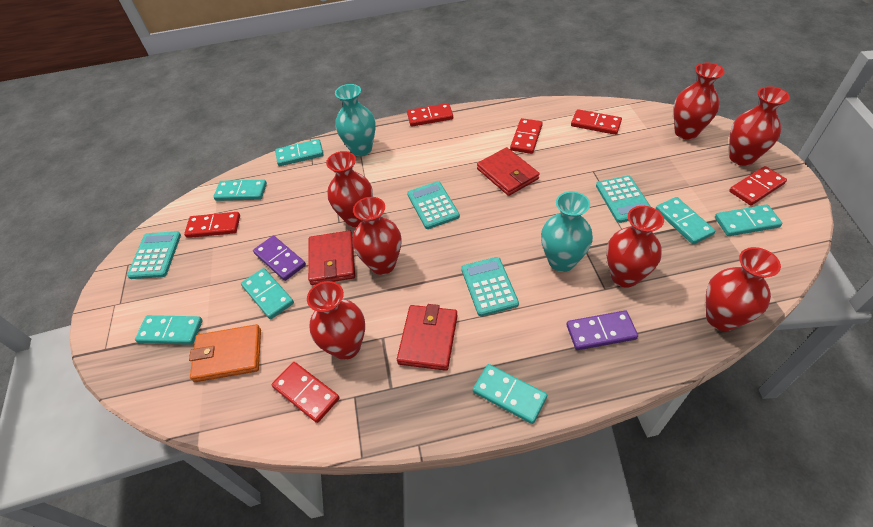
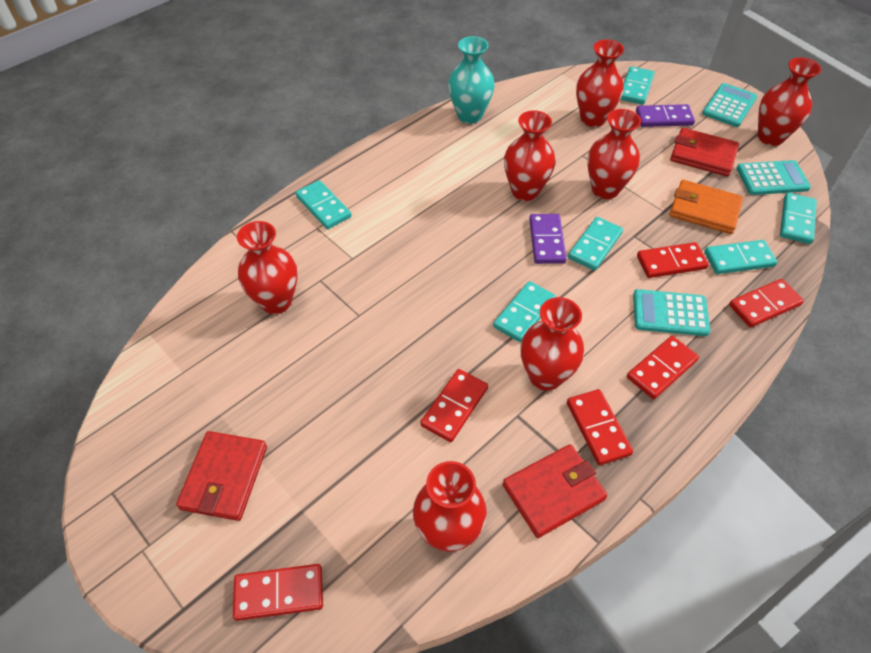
turquoise calculator: [127,231,181,279] [407,181,460,229] [461,257,519,316] [596,175,651,223] = 4 -> [633,289,710,336] [702,83,757,127] [736,160,811,195] = 3
turquoise domino: [135,315,203,345] [213,180,267,201] [241,268,294,319] [275,139,323,166] [473,364,547,424] [655,197,716,244] [715,205,782,236] = 7 -> [295,180,352,229] [493,281,556,342] [568,217,623,271] [620,66,654,105] [704,240,777,274] [780,193,817,244] = 6
turquoise vase: [335,84,376,157] [541,191,593,272] = 2 -> [448,36,495,124] = 1

